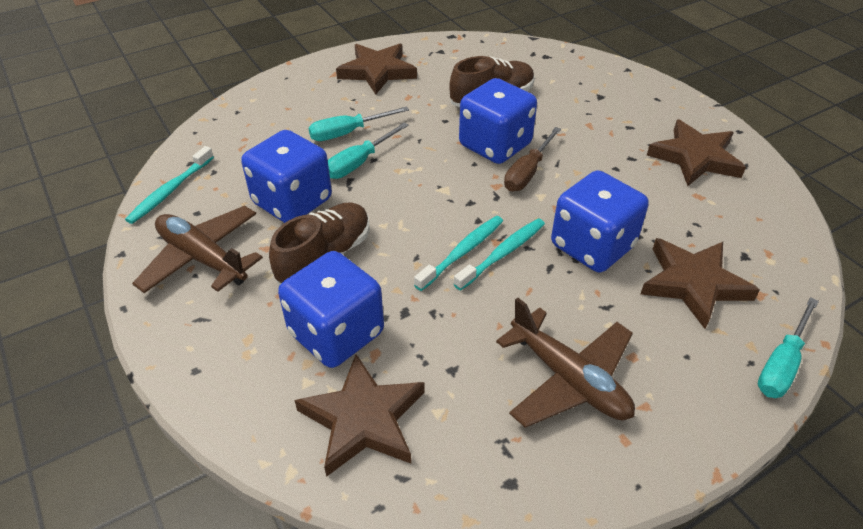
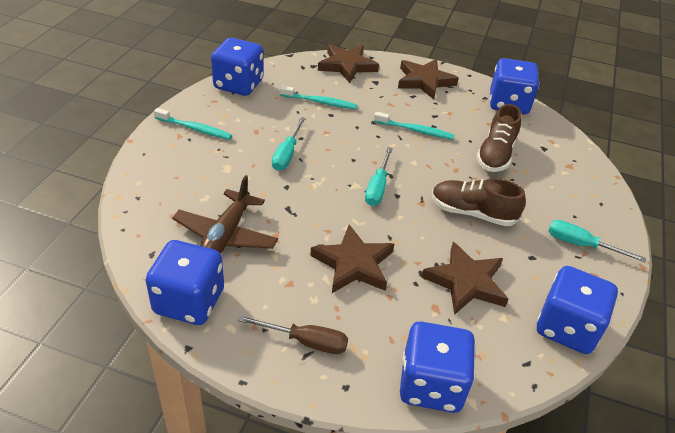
blue dice: [241,130,332,223] [278,251,384,368] [459,78,537,164] [551,170,649,272] = 4 -> [145,240,224,325] [211,38,264,96] [400,321,475,413] [490,58,539,115] [537,266,618,354] = 5
brown plane: [132,206,263,293] [496,298,635,428] = 2 -> [172,175,278,254] = 1

